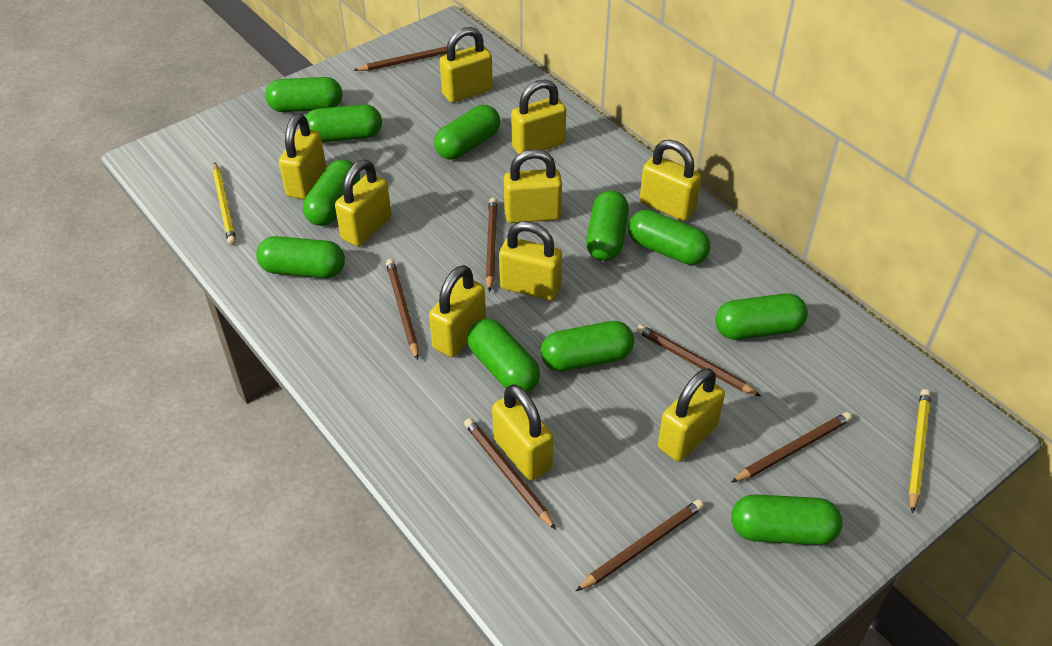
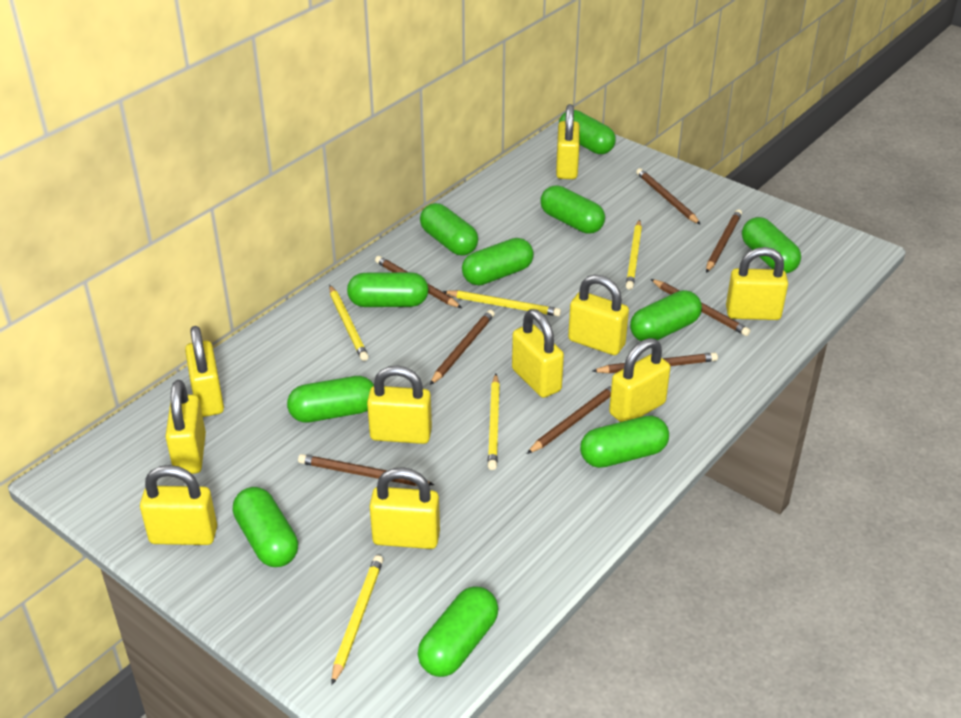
brown pencil: [353,44,459,71] [386,259,419,360] [464,418,556,530] [486,198,497,292] [576,499,704,591] [636,325,761,397] [731,412,852,483] = 7 -> [298,454,435,486] [375,256,462,308] [430,310,495,385] [527,385,611,454] [592,353,718,373] [636,168,701,225] [651,279,751,336] [706,209,742,273] = 8
yellow pencil: [213,162,236,245] [909,389,931,513] = 2 -> [329,285,369,361] [331,555,383,685] [443,290,561,316] [488,374,500,470] [626,220,642,290] = 5

